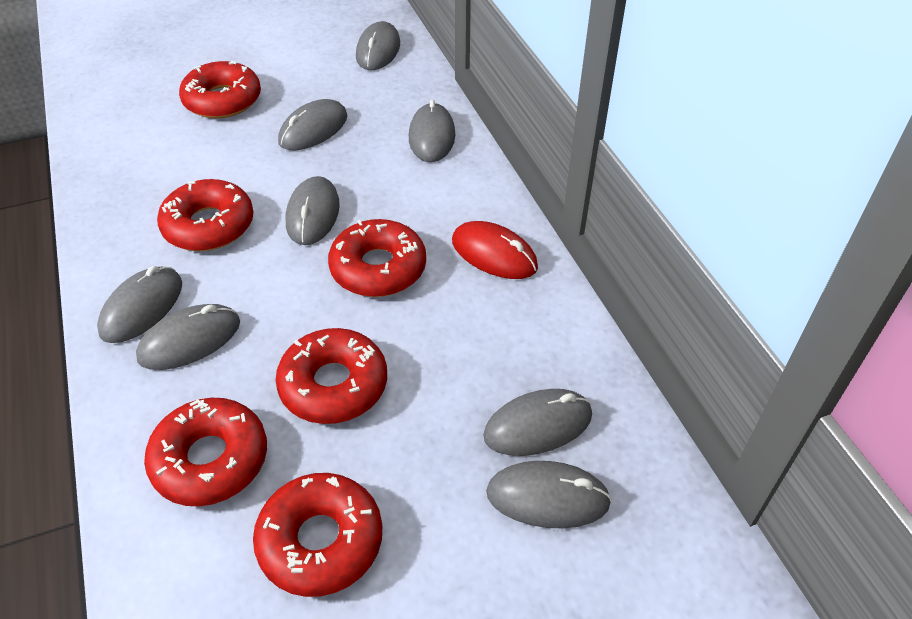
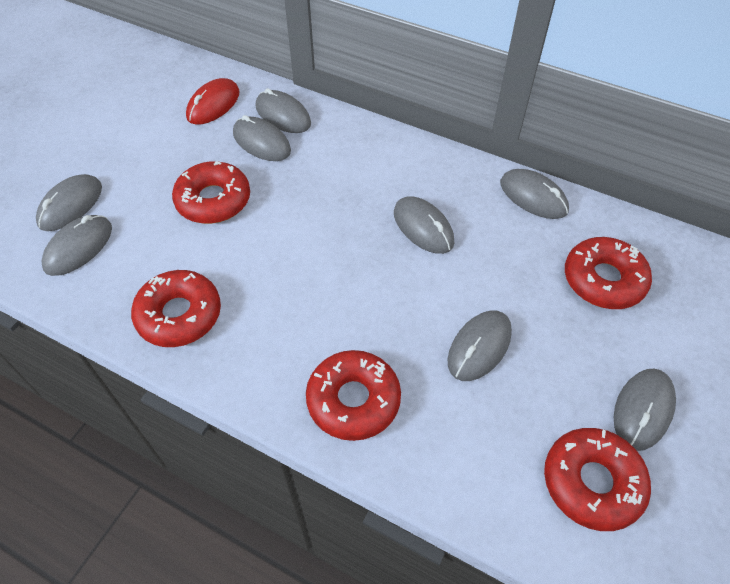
red donut: [144,398,267,506] [157,179,253,251] [179,61,261,118] [253,473,382,597] [276,328,387,424] [328,219,426,297] = 6 -> [131,270,221,347] [172,161,250,224] [306,350,401,441] [544,428,651,531] [565,237,652,309] = 5

